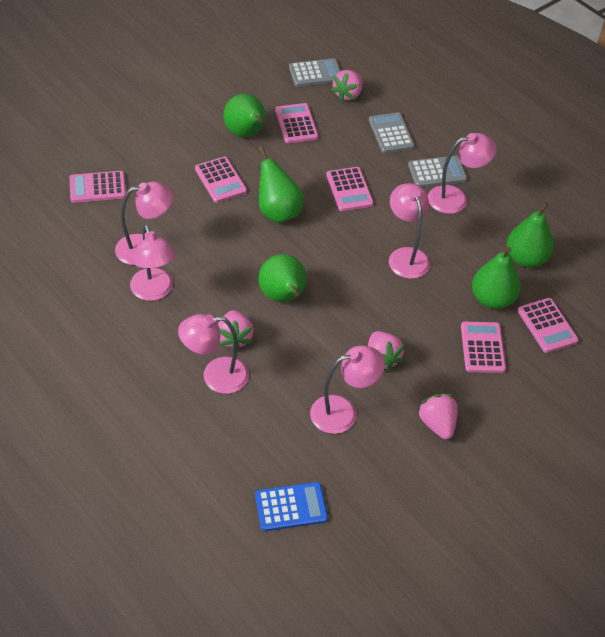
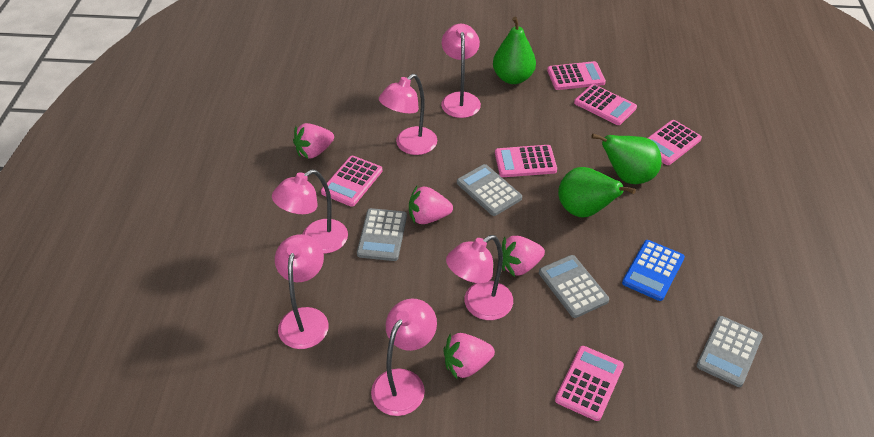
green pear: [223,94,266,137] [258,254,307,302] [259,146,304,223] [472,247,521,309] [507,202,554,268] = 5 -> [493,17,536,84] [558,167,636,217] [591,134,662,184] = 3
grey calculator: [289,58,341,87] [369,112,415,153] [408,156,467,187] = 3 -> [357,208,407,261] [457,164,522,216] [539,255,609,318] [696,316,763,387] = 4

